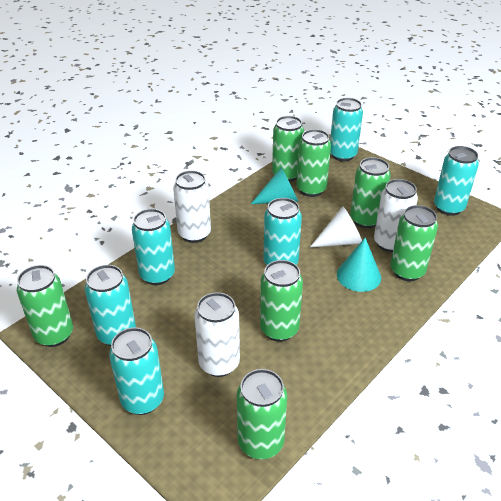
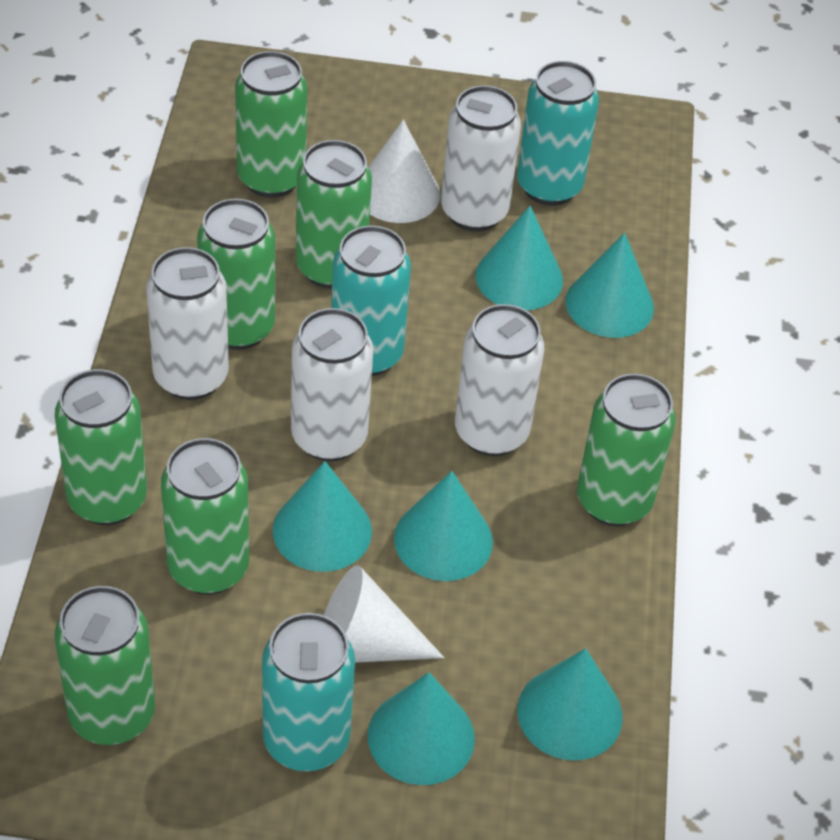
turquoise can: [85,265,136,346] [109,327,164,415] [132,209,175,285] [264,198,302,265] [330,98,363,161] [434,146,479,216] = 6 -> [262,613,355,771] [331,225,411,376] [517,61,599,206] = 3
turquoise cone: [251,167,299,204] [337,238,381,292] = 2 -> [273,461,372,572] [368,672,475,785] [394,471,493,581] [475,206,563,310] [517,648,622,761] [566,233,654,338] = 6
white can: [173,170,211,243] [194,292,240,377] [374,179,418,252] = 3 -> [146,247,229,400] [291,308,373,461] [441,85,521,232] [455,304,544,456] = 4
white cone: [310,206,362,248] = 1 -> [324,565,444,663] [368,120,441,223] = 2

